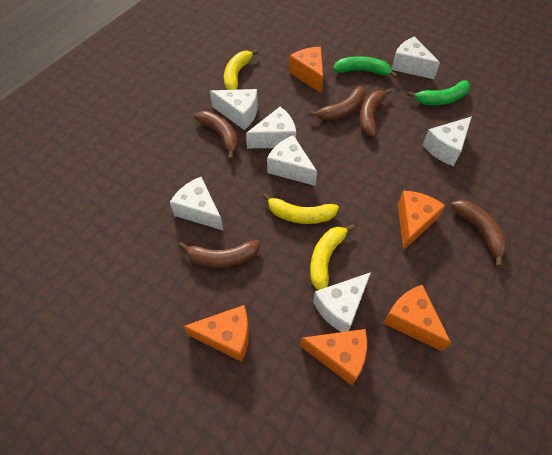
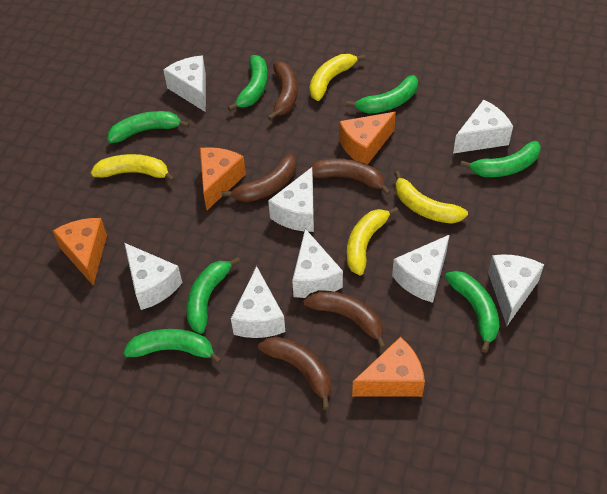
green banana: [333,56,398,78] [407,80,470,105] = 2 -> [107,111,190,143] [123,329,222,364] [186,257,241,334] [228,55,268,111] [346,75,418,114] [445,271,499,353] [460,141,541,177] = 7
orange cheese: [183,305,249,362] [289,47,323,93] [300,329,367,386] [383,285,451,351] [398,191,445,250] = 5 -> [53,218,107,286] [200,147,246,210] [339,112,396,165] [352,337,425,397] = 4
white cheese: [170,177,223,230] [210,89,258,130] [246,107,296,148] [267,135,317,186] [313,272,371,332] [391,36,440,79] [422,116,472,166] = 7 -> [124,243,182,310] [163,56,206,112] [231,266,285,338] [268,167,314,232] [292,229,343,298] [392,235,450,303] [453,100,513,154] [488,254,544,326] = 8
yellow banana: [224,49,259,90] [262,193,339,224] [310,224,355,290] = 3 -> [91,154,175,182] [309,54,366,101] [347,207,399,276] [394,171,468,224] = 4

